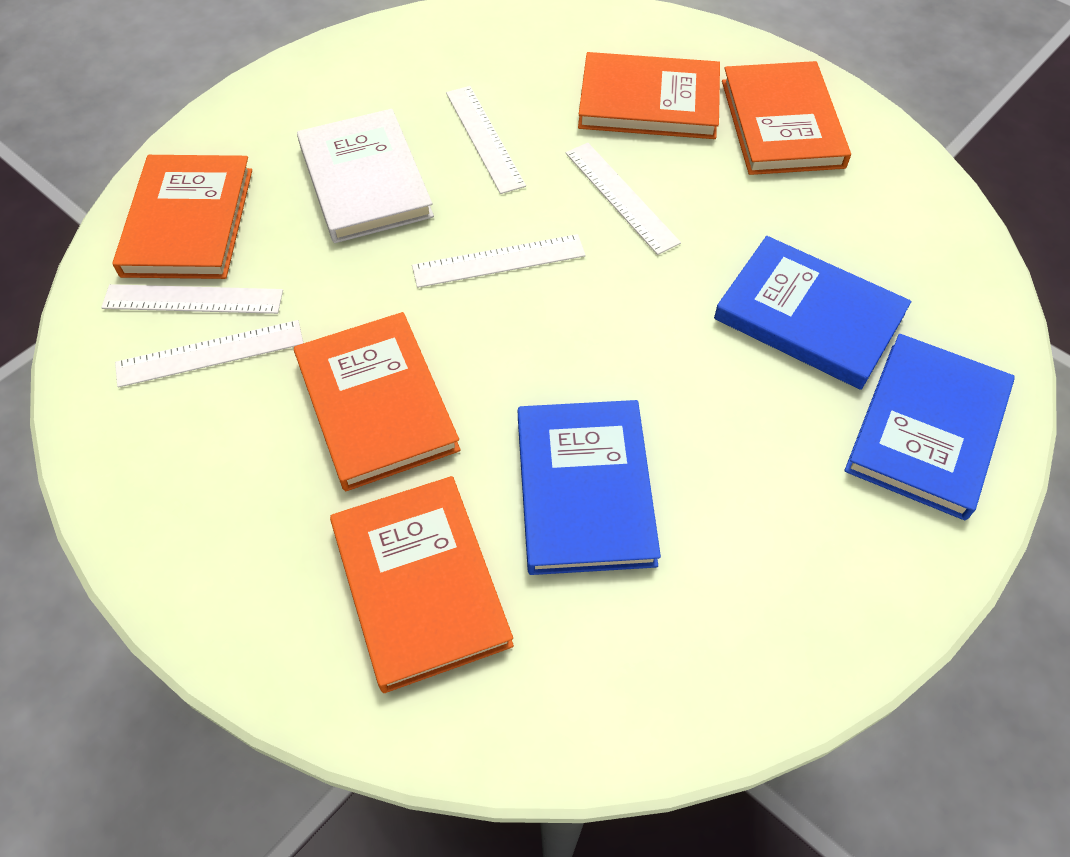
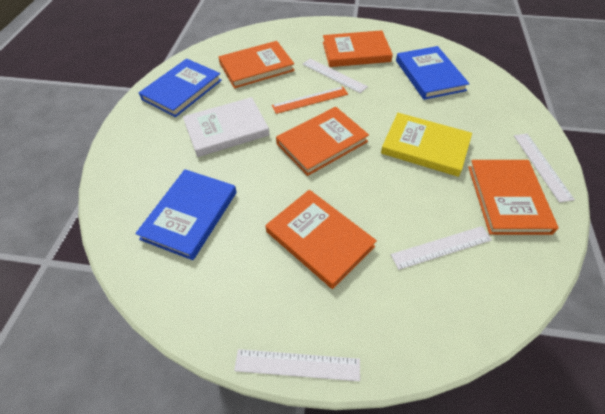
orange ruler: none = 0 -> [272,86,348,114] = 1
white ruler: [101,284,283,314] [115,320,303,388] [412,234,586,288] [446,86,526,194] [566,143,681,255] = 5 -> [234,349,360,381] [302,58,368,93] [391,226,492,270] [514,134,575,203] = 4
yellow book: none = 0 -> [381,113,472,177] = 1

